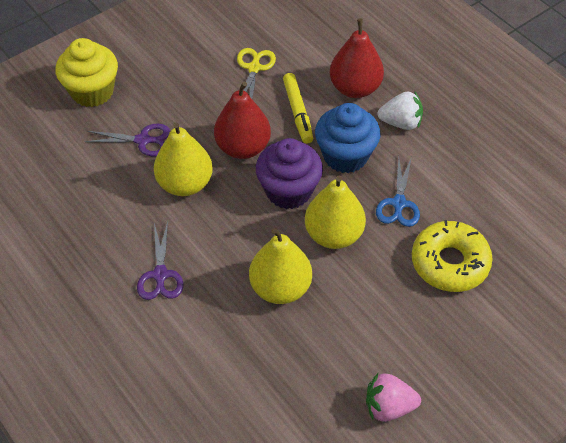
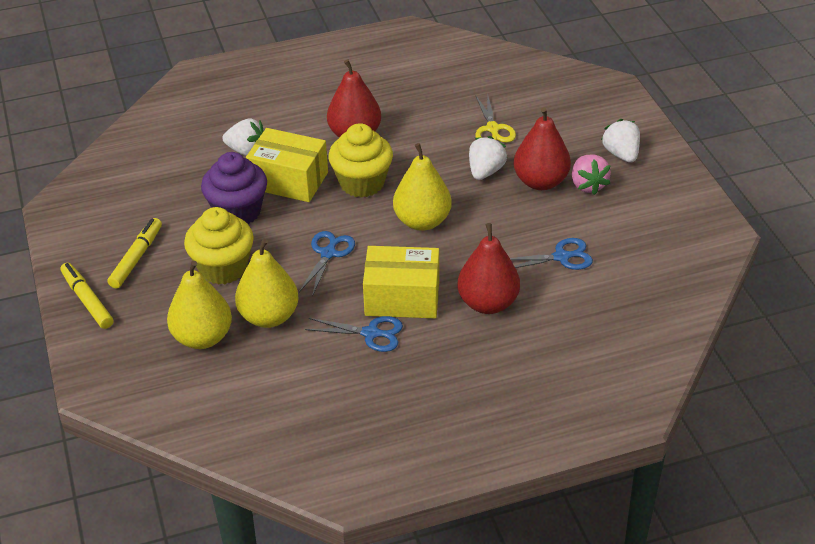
blue cupcake: [315,103,381,173] = 1 -> none = 0
blue scissors: [376,157,420,227] = 1 -> [299,231,355,296] [305,316,403,352] [510,238,593,270] = 3
purple scissors: [84,123,170,156] [137,222,184,300] = 2 -> none = 0
red pear: [214,82,271,159] [329,19,384,98] = 2 -> [327,59,381,138] [458,223,520,314] [514,107,571,190] = 3
white strawberry: [377,91,423,130] = 1 -> [222,118,264,156] [469,136,507,180] [601,119,640,163] = 3
yellow box: none = 0 -> [246,128,328,202] [363,246,439,318] = 2
yellow cupcake: [55,38,118,107] = 1 -> [184,207,254,284] [328,123,393,198] = 2
yellow donut: [412,220,493,292] = 1 -> none = 0
yellow marker: [283,73,313,144] = 1 -> [61,263,113,329] [108,218,162,288] = 2

